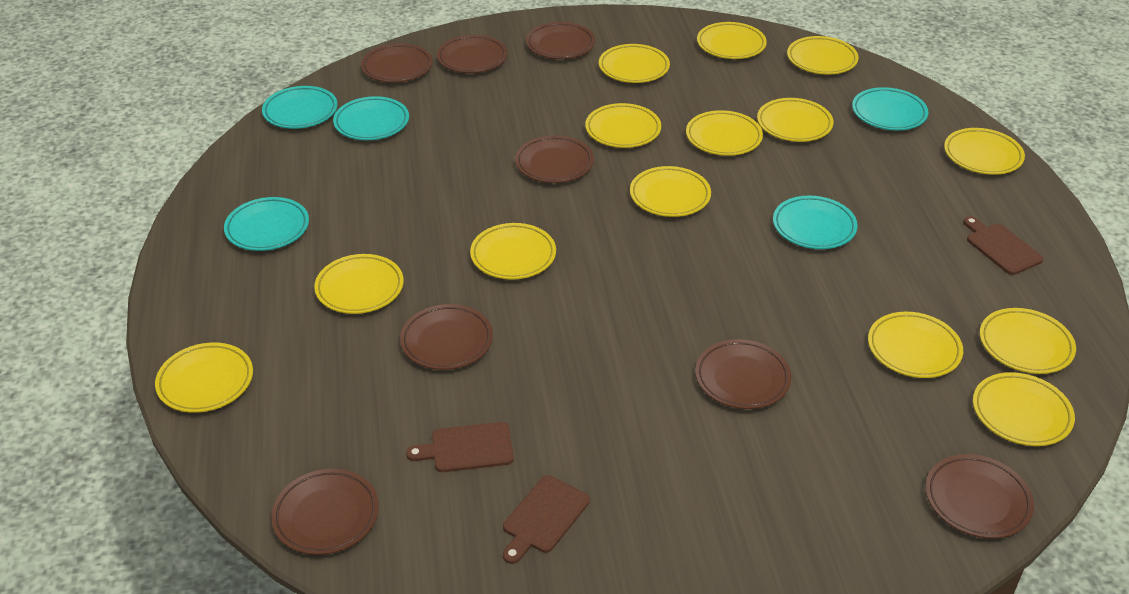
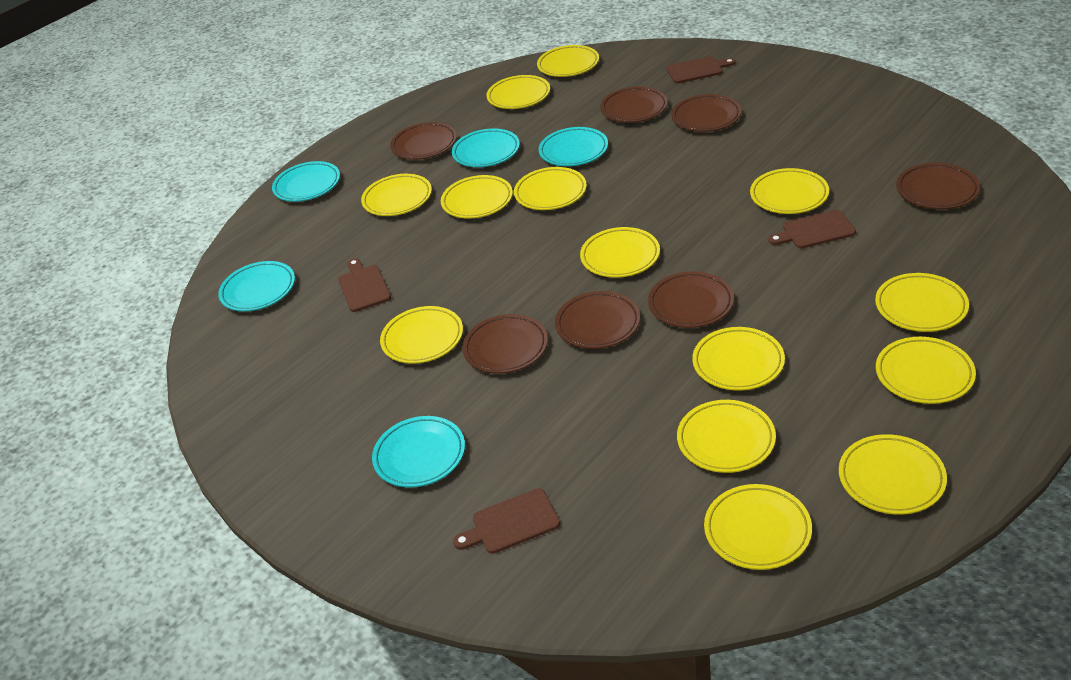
brown cutting board: [406,422,514,472] [503,475,590,564] [963,216,1044,275] = 3 -> [338,258,391,312] [453,488,560,554] [666,56,735,83] [768,209,856,249] = 4
brown plate: [271,469,379,555] [361,43,433,83] [400,304,493,370] [437,35,507,73] [515,135,594,183] [526,22,595,59] [695,339,791,409] [926,454,1034,538] = 8 -> [390,122,457,160] [462,314,548,374] [555,291,640,349] [600,86,668,123] [648,271,734,328] [671,94,741,132] [896,163,980,209] = 7

